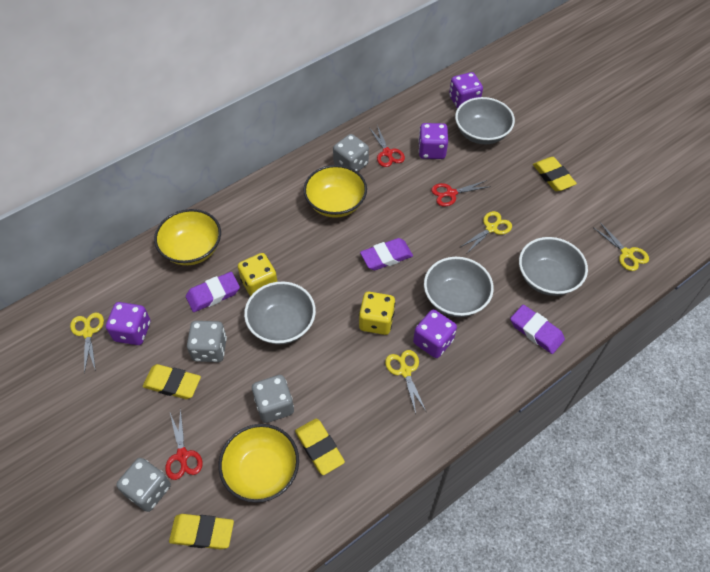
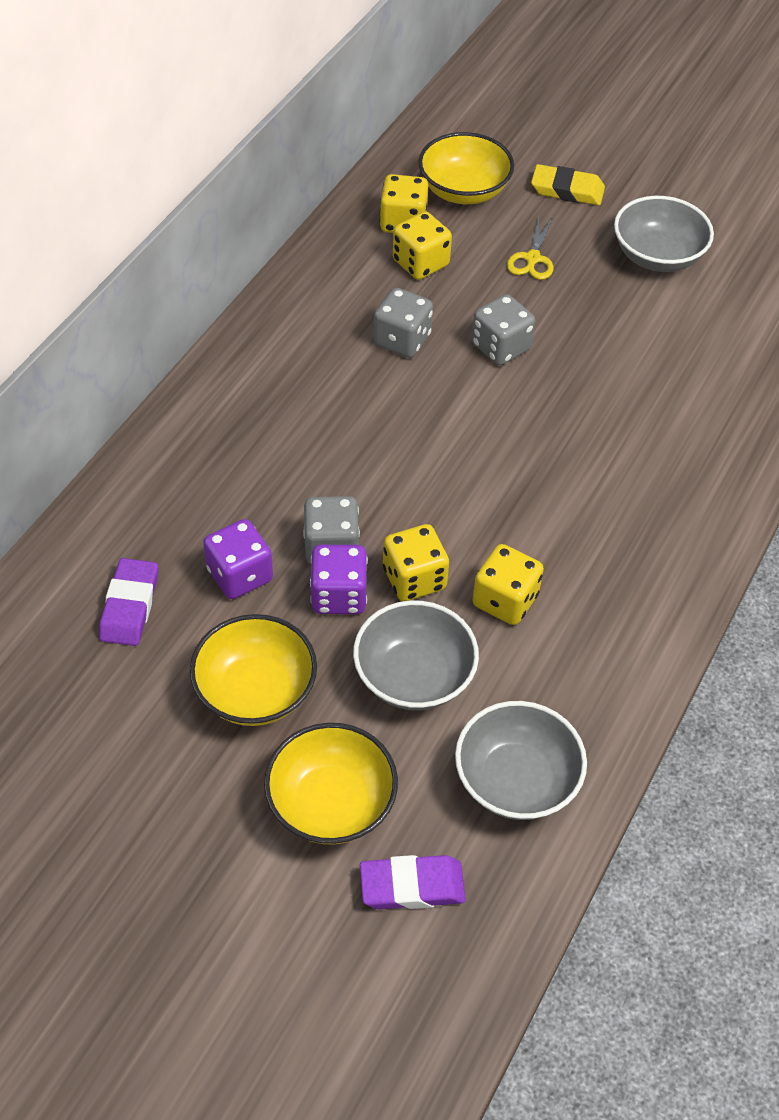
grey bowl: [244,281,316,345] [424,257,494,317] [455,97,515,144] [519,237,588,296] = 4 -> [353,600,479,710] [455,701,587,820] [614,196,714,272] = 3
grey dice: [116,458,171,512] [187,321,227,362] [252,375,294,423] [333,134,369,172] = 4 -> [303,496,360,564] [373,288,433,358] [472,294,535,365] = 3
purple dice: [106,302,151,345] [413,310,457,358] [418,123,448,159] [449,72,483,109] = 4 -> [203,519,273,599] [310,544,368,614] = 2
purple eraser: [186,272,240,312] [360,238,413,270] [510,305,565,354] = 3 -> [99,558,158,646] [360,855,466,909] = 2
red scissors: [165,408,203,480] [369,125,405,167] [431,180,491,207] = 3 -> none = 0
yellow dice: [238,253,278,296] [359,292,395,335] = 2 -> [380,174,429,233] [383,524,449,601] [393,212,452,280] [473,544,544,625] = 4
yellow eraser: [143,364,201,399] [169,514,234,549] [295,419,345,475] [533,157,577,191] = 4 -> [531,164,605,205] = 1
yellow scissors: [70,313,104,374] [385,350,426,414] [459,211,512,253] [593,223,649,271] = 4 -> [507,215,553,280] = 1

